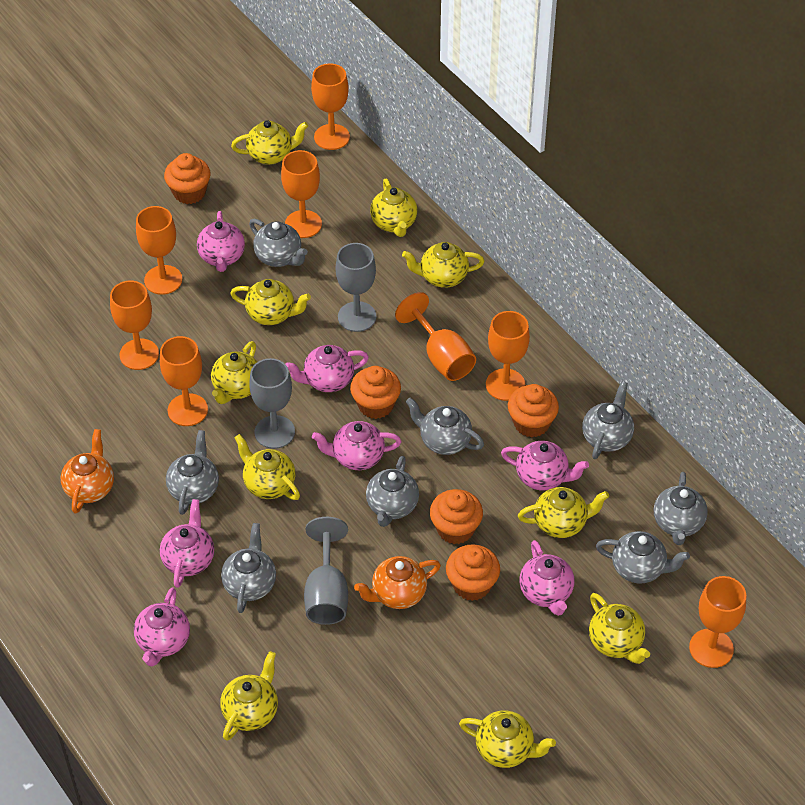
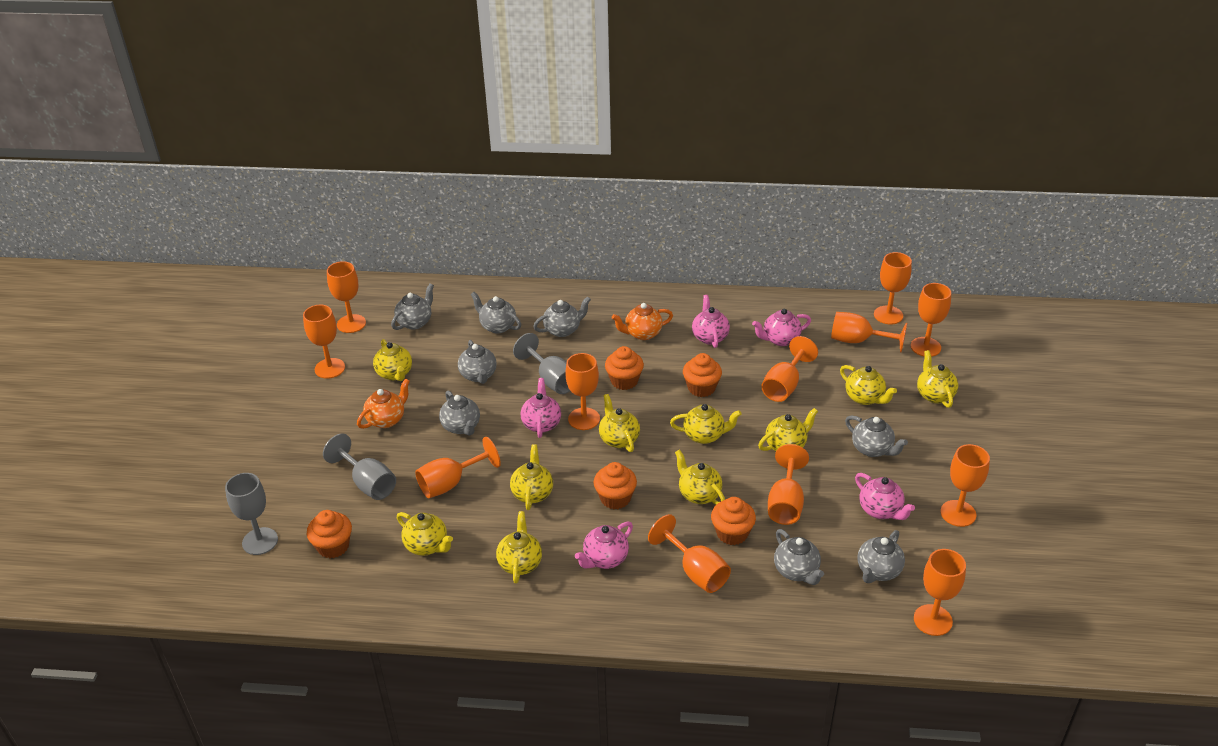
orange goblet: [110,281,159,370] [136,206,182,295] [160,336,208,426] [281,150,322,238] [311,63,350,150] [395,292,476,381] [486,311,530,401] [689,576,746,668] = 8 -> [303,305,345,379] [327,261,366,333] [415,437,501,498] [565,353,600,430] [648,514,731,593] [761,336,818,402] [768,444,809,525] [831,312,907,353] [874,252,912,324] [911,283,951,357] [914,549,966,636] [941,444,990,527] = 12
pink teapot: [134,587,190,667] [160,499,214,588] [197,211,245,272] [286,345,369,392] [312,421,402,470] [501,441,589,490] [519,540,574,616] = 7 -> [521,378,561,438] [575,521,633,569] [692,295,730,348] [752,309,811,346] [855,473,915,520] = 5

